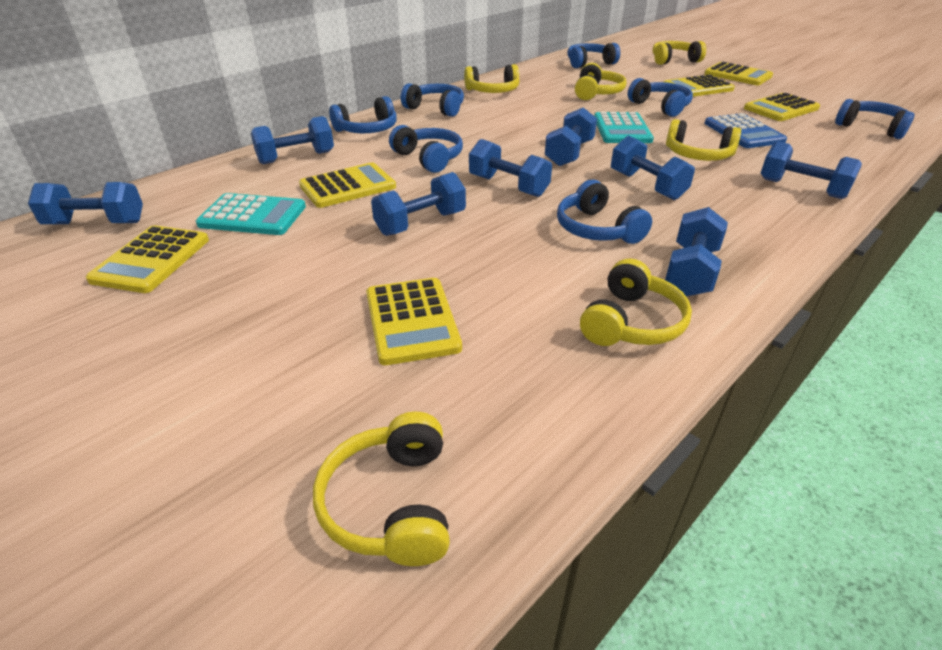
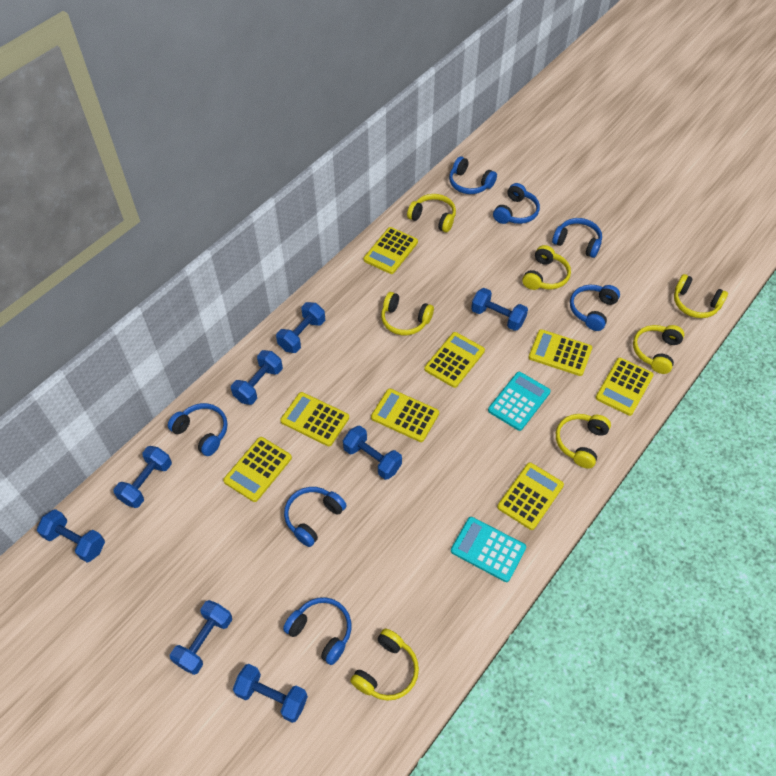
blue calculator: [704,113,787,148] = 1 -> none = 0
yellow calculator: [86,225,209,293] [299,162,396,208] [366,278,462,365] [664,74,735,97] [705,62,773,85] [744,93,820,121] = 6 -> [223,437,292,502] [280,392,349,446] [364,227,418,274] [371,388,439,442] [424,332,485,388] [497,462,564,530] [528,329,592,376] [596,358,654,416] = 8
yellow headphones: [313,412,450,566] [464,64,520,93] [575,63,627,100] [580,258,692,346] [652,41,706,65] [666,119,741,161] = 6 -> [350,628,419,701] [381,292,434,335] [407,194,456,232] [522,245,571,290] [556,414,611,469] [633,325,684,374] [674,274,728,318] = 7

